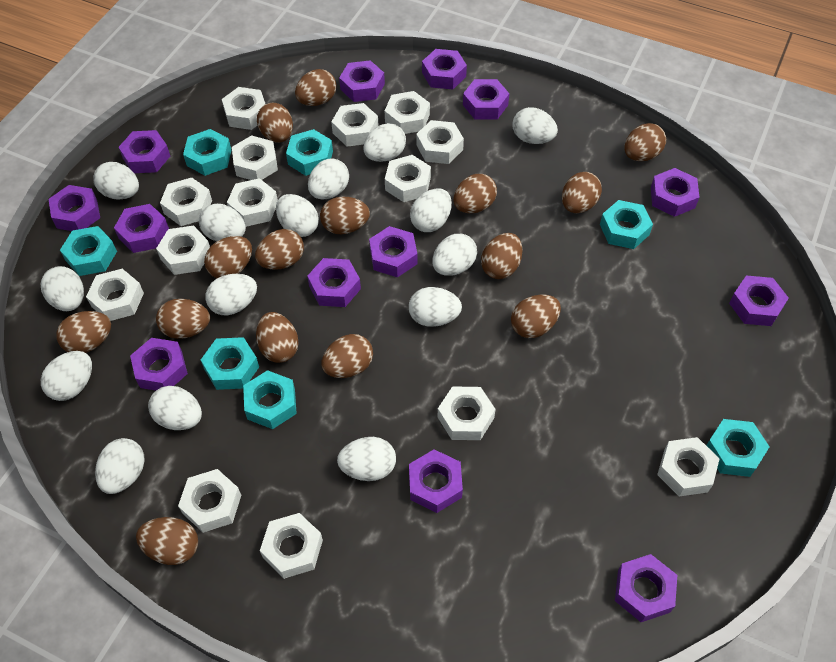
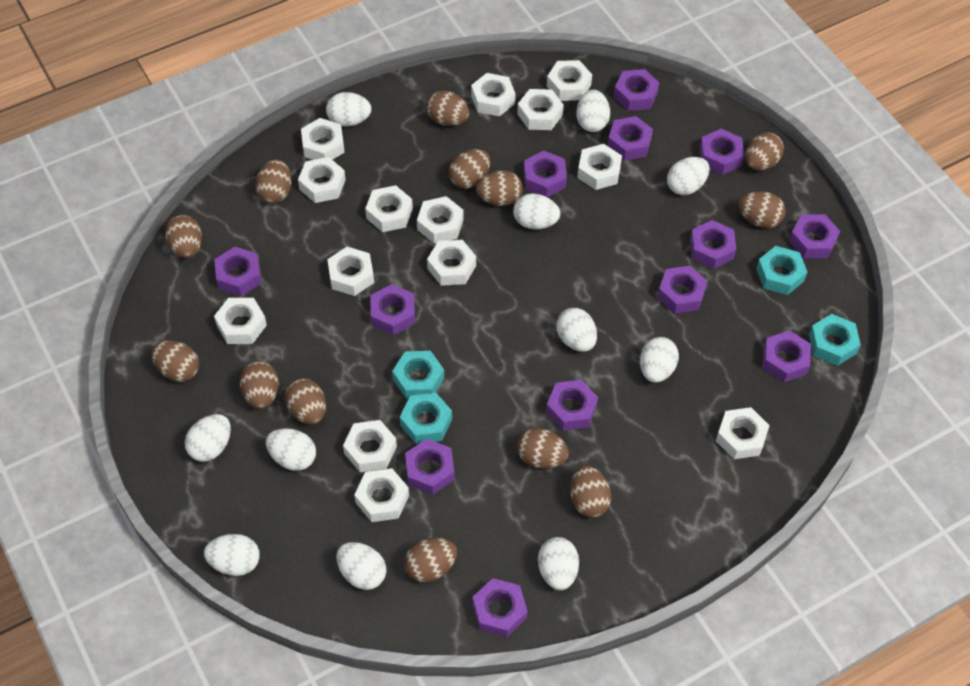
brown egg: [56,311,111,353] [136,517,198,565] [156,299,210,339] [204,236,252,278] [255,229,304,270] [256,312,299,363] [257,103,293,143] [295,69,336,106] [320,197,370,235] [322,334,373,378] [453,174,497,213] [481,233,523,279] [511,295,561,338] [562,172,602,213] [624,123,666,161] = 15 -> [151,341,199,382] [165,215,202,258] [240,361,279,409] [255,159,292,204] [285,379,326,424] [404,538,457,582] [426,91,469,126] [449,149,490,189] [476,171,523,206] [517,428,569,469] [570,465,611,518] [738,191,786,228] [745,132,784,171] = 13
turquoise nut: [60,226,117,276] [183,129,231,176] [201,337,259,390] [243,370,297,429] [286,129,333,176] [600,200,653,249] [706,419,770,477] = 7 -> [392,351,444,399] [400,393,452,444] [756,246,807,295] [809,314,861,366] = 4
white egg: [41,266,84,311] [41,351,92,401] [93,162,139,200] [95,438,145,494] [148,386,202,430] [199,204,246,241] [205,274,257,316] [276,194,319,237] [308,158,349,199] [337,437,396,481] [363,123,406,162] [409,287,462,327] [410,189,452,232] [432,234,477,276] [513,107,558,144] = 15 -> [185,414,231,462] [204,534,260,576] [266,428,316,471] [326,92,371,127] [336,542,386,590] [513,193,560,229] [538,537,579,590] [556,308,597,352] [576,90,610,132] [640,337,679,383] [667,157,710,195] = 11

